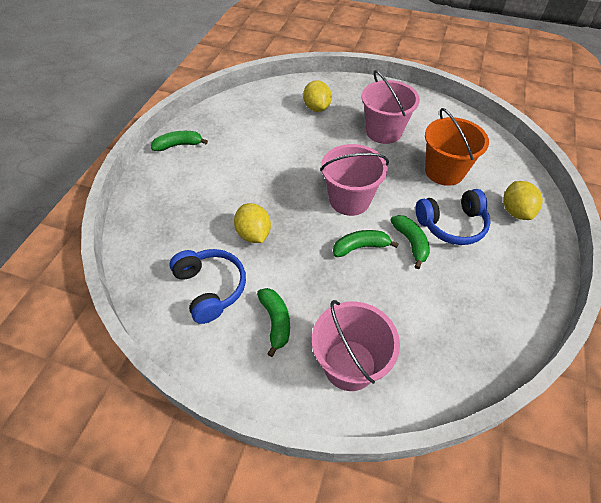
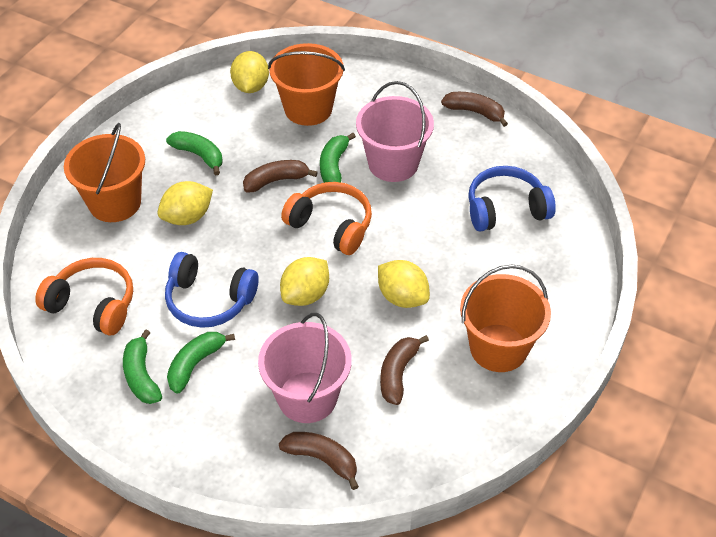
brown banana: none = 0 -> [243,160,318,192] [279,432,359,490] [380,335,429,405] [441,92,508,127] = 4
orange bucket: [425,108,489,186] = 1 -> [64,123,145,222] [268,43,345,126] [460,265,551,372] = 3
orange headphones: none = 0 -> [35,258,133,335] [281,182,372,255] = 2
pink bucket: [312,300,400,391] [320,144,389,216] [362,70,420,144] = 3 -> [258,313,352,423] [356,81,434,182] = 2
yellow lemon: [234,203,271,243] [303,80,332,112] [503,181,543,220] = 3 -> [157,181,213,225] [230,51,269,93] [280,257,329,306] [378,260,430,308] = 4

